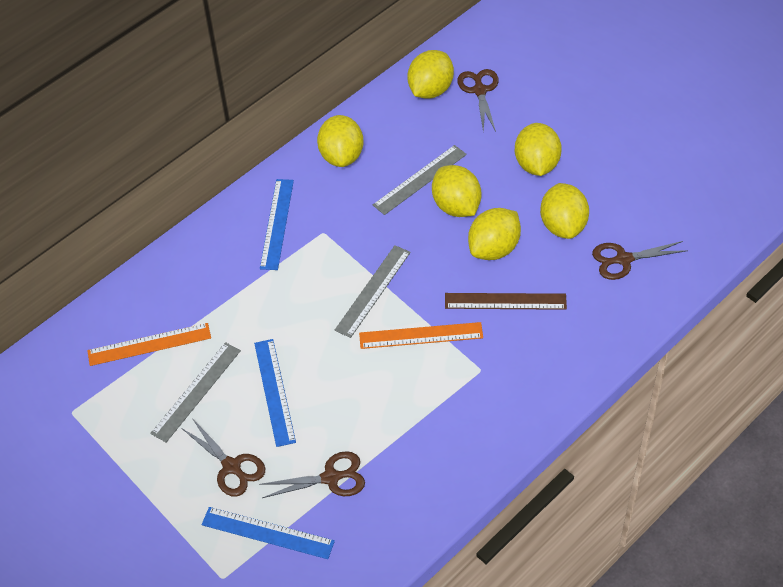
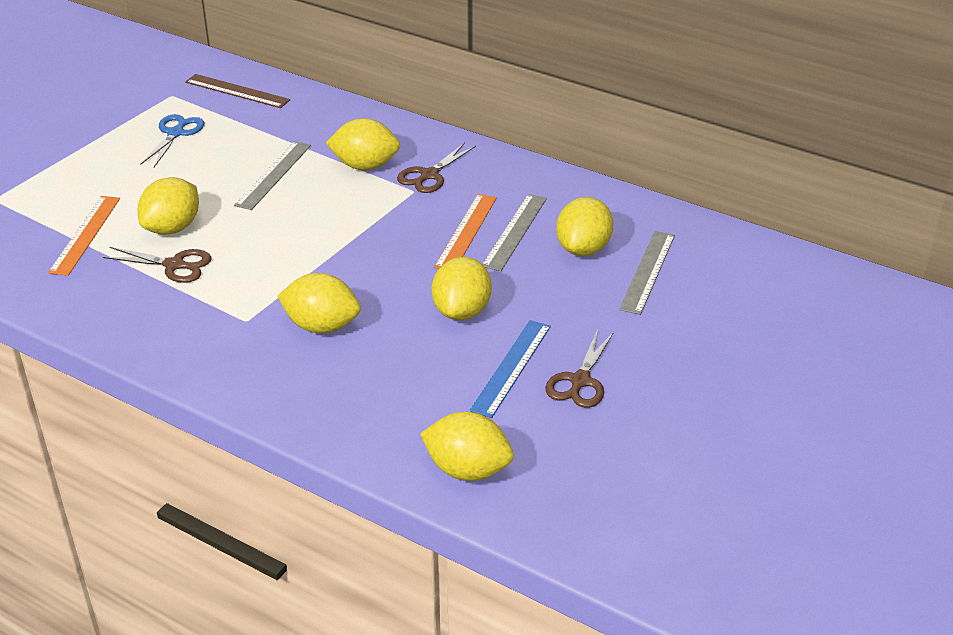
blue ruler: [202,507,335,559] [254,339,296,447] [260,179,294,270] = 3 -> [470,320,551,418] = 1
blue scissors: none = 0 -> [141,114,204,167] = 1
brown scissors: [181,418,265,496] [259,451,365,498] [457,69,499,132] [592,241,688,280] = 4 -> [103,247,211,283] [397,143,476,193] [545,329,614,408] = 3

